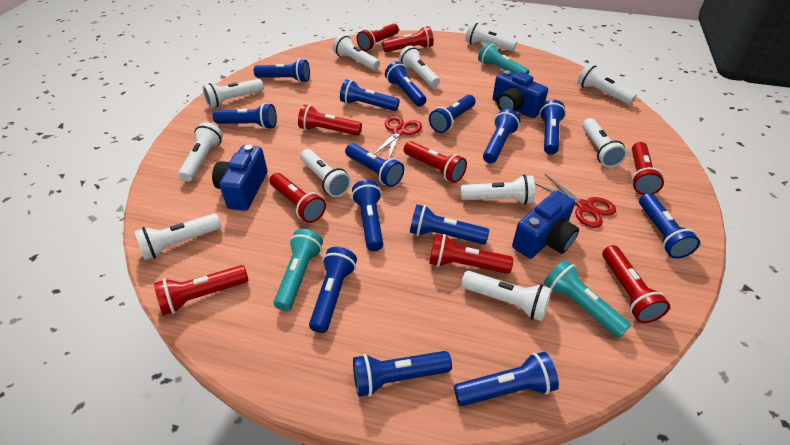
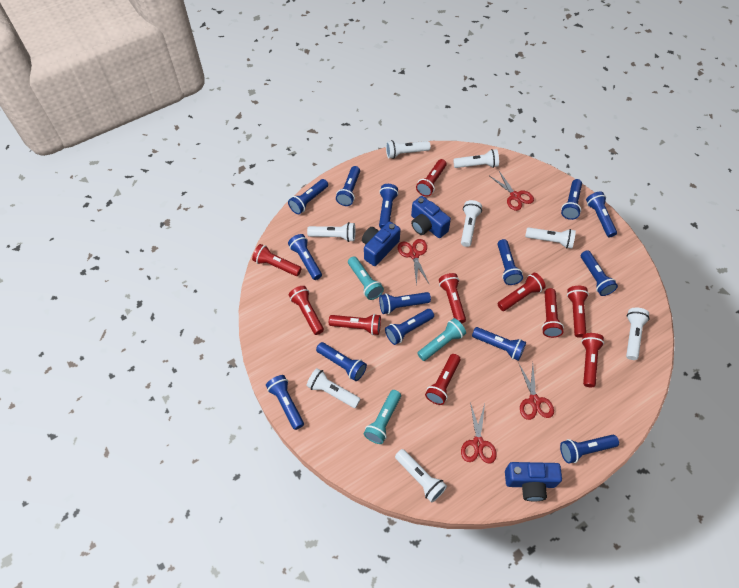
red flashlight: [154,265,248,315] [269,173,326,223] [298,105,362,136] [357,23,399,51] [382,26,434,52] [404,141,467,183] [429,234,513,274] [602,245,670,323] [631,142,664,195] = 9 -> [252,244,302,276] [289,286,324,335] [329,314,381,335] [416,159,447,197] [425,354,461,405] [439,273,466,324] [498,273,546,311] [542,288,564,338] [567,286,589,338] [581,333,604,387] = 10
red scissors: [374,116,422,159] [535,174,616,228] = 2 -> [398,239,430,287] [461,402,497,463] [490,171,534,211] [519,364,554,420] = 4
white flashlight: [134,214,221,260] [178,122,223,182] [203,79,264,108] [300,149,351,197] [333,35,380,70] [399,45,440,88] [461,175,535,205] [461,271,552,321] [465,22,517,51] [577,64,637,105] [582,118,627,168] = 11 -> [306,368,361,408] [307,222,355,242] [386,140,431,159] [395,449,447,502] [453,149,499,168] [461,200,482,247] [525,227,576,249] [626,308,650,360] = 8

